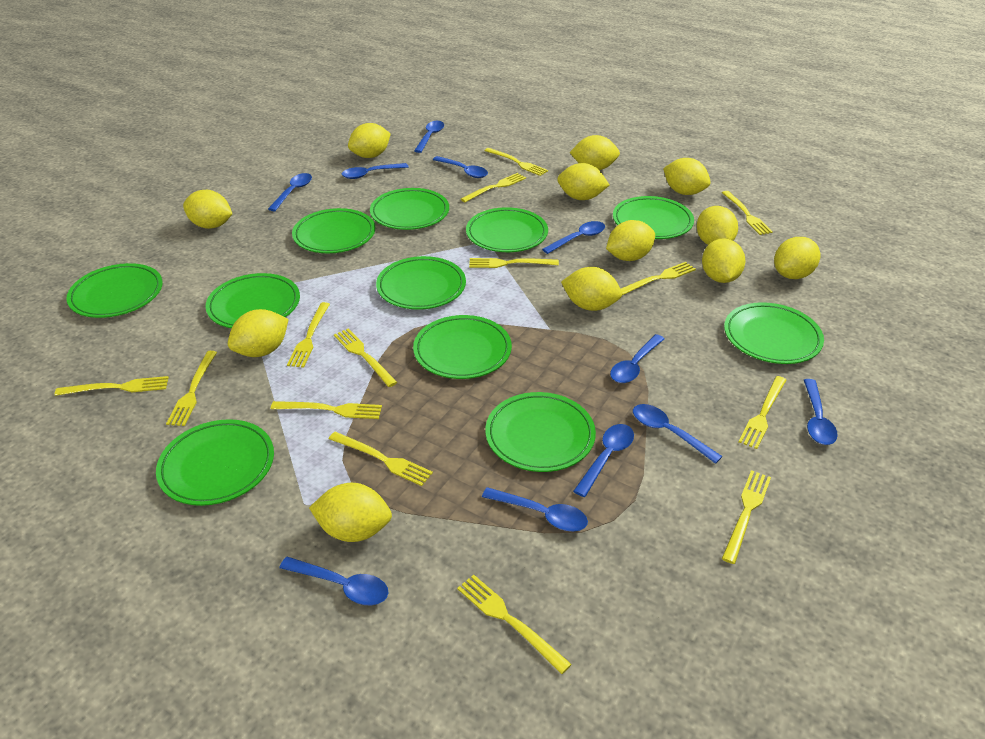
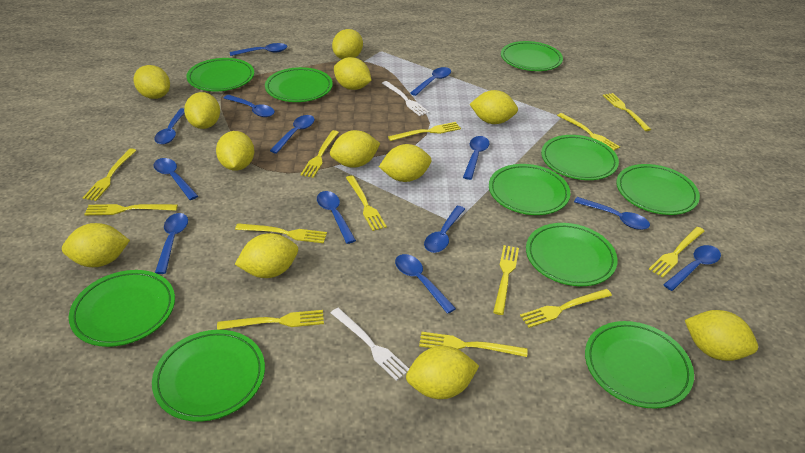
blue spoon: [268,173,312,211] [279,557,389,605] [342,163,408,179] [414,121,444,153] [433,156,488,178] [482,487,588,531] [542,221,605,254] [573,424,634,497] [610,334,664,383] [633,404,723,464] [804,379,837,445] = 11 -> [153,158,198,200] [154,108,185,144] [155,213,188,274] [224,95,275,117] [230,43,287,56] [270,115,315,154] [317,191,356,244] [395,254,456,314] [410,67,451,96] [424,206,465,253] [463,136,490,180] [574,197,650,230] [663,245,721,291] = 13
green plate: [66,263,163,318] [156,419,274,506] [206,273,300,328] [292,208,375,253] [370,188,449,230] [376,256,466,310] [413,315,512,379] [466,207,548,252] [485,392,596,472] [613,196,694,239] [724,302,824,364] = 11 -> [69,270,175,347] [152,330,265,422] [186,58,254,91] [265,67,333,102] [489,164,570,215] [501,41,563,71] [526,223,618,286] [541,135,619,180] [585,321,694,409] [616,164,700,215] = 10
white fork: none = 0 -> [331,308,409,381] [382,81,429,116] = 2
yellow fork: [55,376,169,396] [166,351,217,426] [271,401,382,419] [287,302,330,368] [329,432,433,486] [334,329,397,387] [457,575,572,674] [461,173,526,202] [469,258,559,268] [484,148,548,176] [621,262,696,295] [722,191,773,235] [722,470,771,564] [738,376,786,449] = 14 -> [83,148,137,201] [84,204,178,215] [217,310,324,330] [235,223,327,243] [300,130,339,178] [346,175,387,231] [388,122,461,141] [419,332,527,357] [493,245,519,315] [520,289,612,328] [557,113,620,150] [603,93,651,131] [648,227,705,278] = 13

